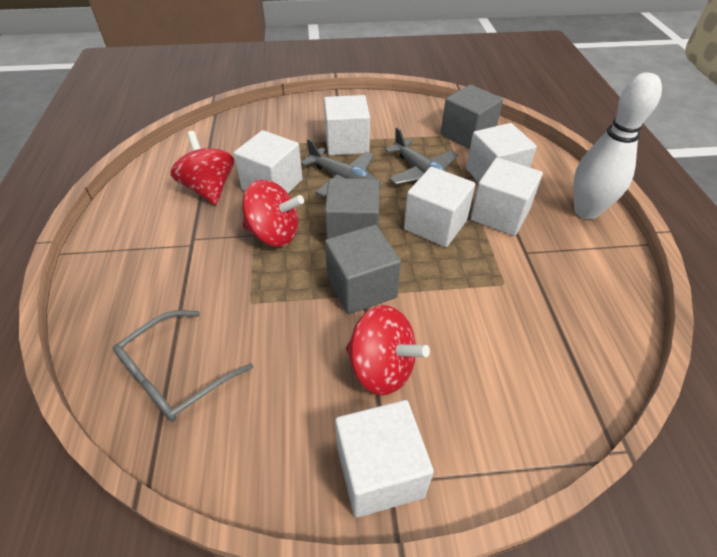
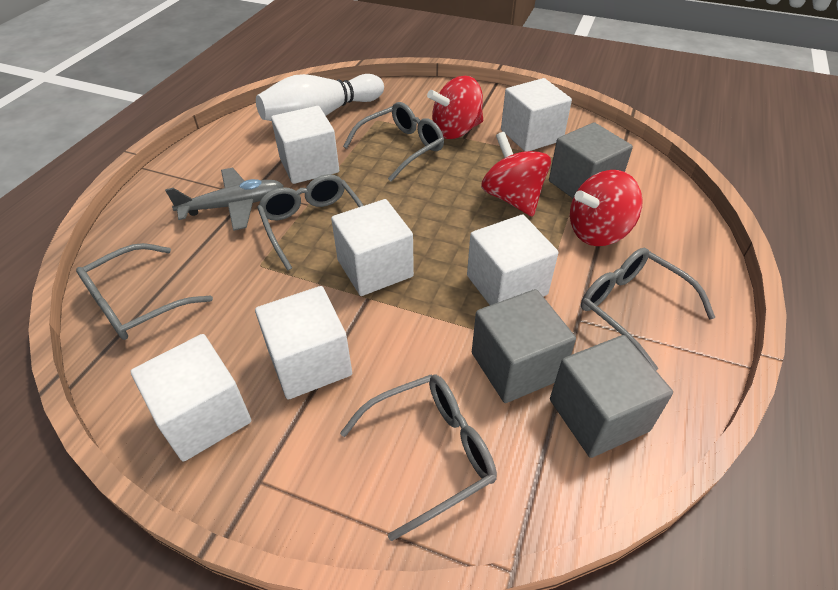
grey glasses: [113,310,253,422] = 1 -> [76,243,213,340] [257,174,364,271] [340,374,497,541] [343,102,444,182] [581,248,716,371] = 5
grey plane: [301,139,381,197] [385,128,458,185] = 2 -> [165,168,284,231] = 1

